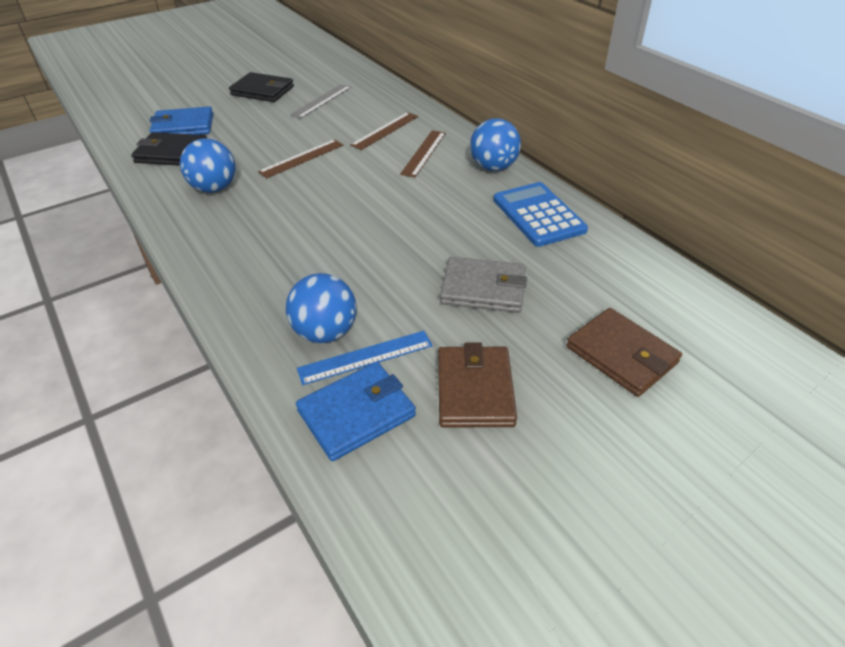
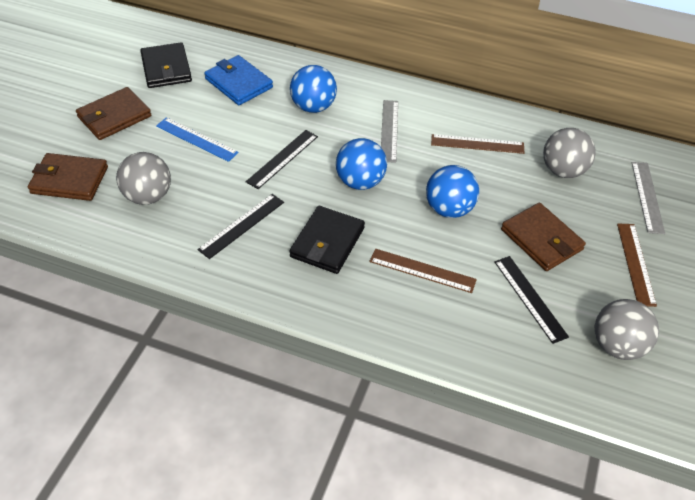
black ruler: none = 0 -> [197,194,284,259] [246,130,318,189] [494,256,569,344] = 3
blue calculator: [493,182,588,247] = 1 -> none = 0
blue wallet: [150,106,213,135] [296,362,416,461] = 2 -> [204,55,273,105] = 1
brown wallet: [438,342,517,427] [566,308,682,397] = 2 -> [28,153,108,201] [76,87,151,140] [501,203,586,271] = 3
grey ball: none = 0 -> [116,152,171,205] [543,128,596,178] [595,299,659,360] = 3
grey ruler: [290,84,351,118] = 1 -> [381,100,398,163] [632,162,665,234] = 2
grey wallet: [440,257,527,313] = 1 -> none = 0

